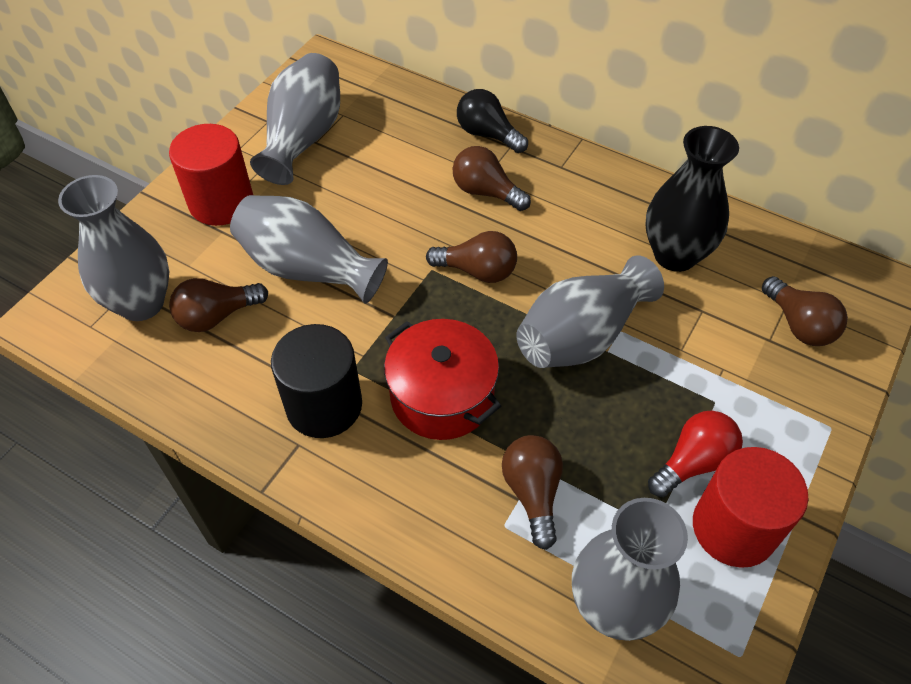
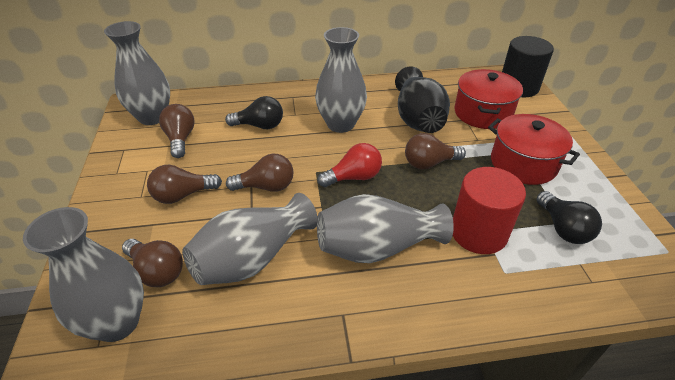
black light bulb: [457,89,528,153] = 1 -> [225,96,283,129] [537,191,602,244] = 2
red cylinder: [169,124,253,226] [693,447,809,568] = 2 -> [453,167,526,254] = 1
red pot: [384,319,501,440] = 1 -> [454,69,523,129] [488,114,580,185] = 2

